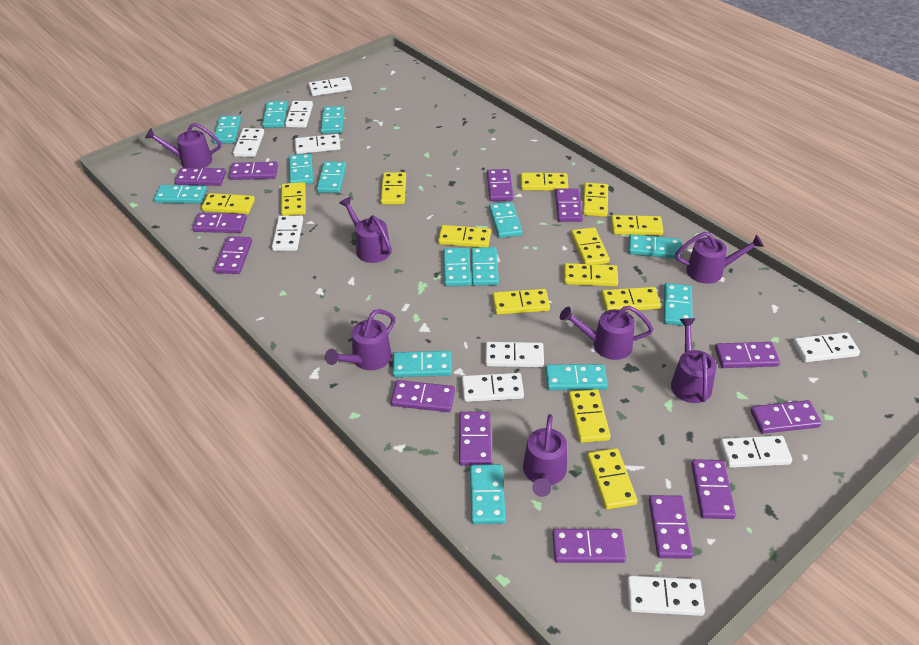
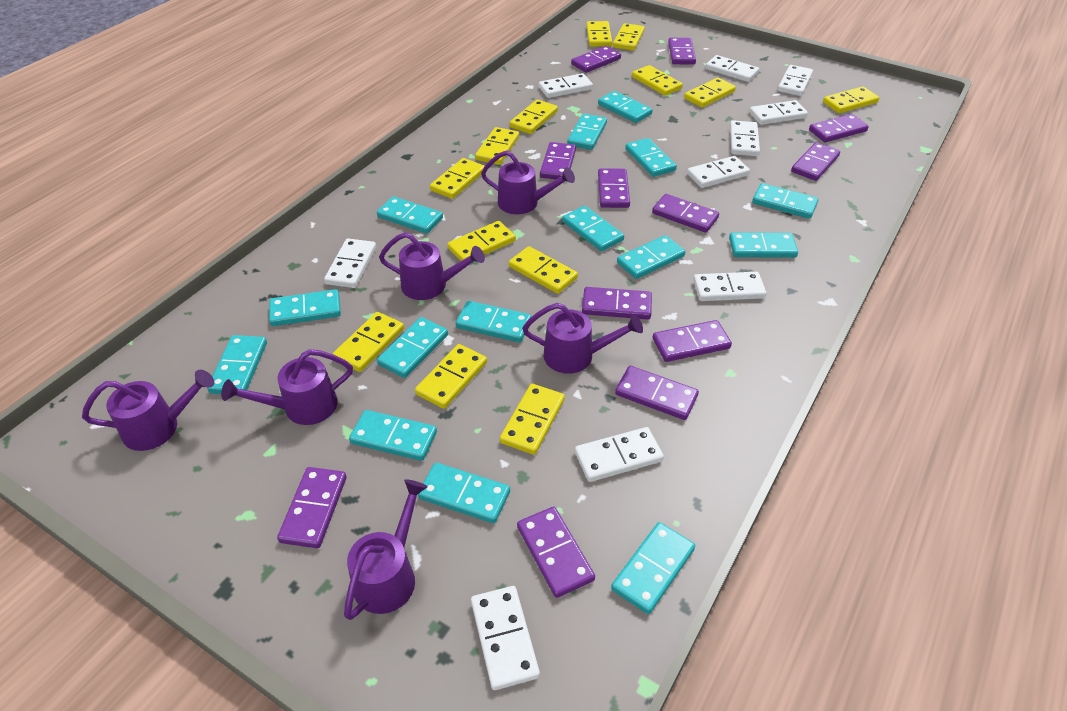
purple domino: [175,168,226,186] [192,213,247,233] [214,236,252,274] [229,162,278,180] [391,380,455,412] [459,412,491,465] [487,169,513,201] [552,529,626,563] [555,188,583,222] [649,495,693,559] [691,459,736,519] [715,342,780,368] [750,400,822,434] = 13 -> [277,467,347,548] [517,507,595,598] [540,142,576,179] [571,46,621,73] [582,287,652,319] [598,168,630,208] [615,366,699,420] [652,194,719,233] [653,320,732,362] [668,38,696,65] [791,142,840,181] [809,114,869,142] = 12
purple watering can: [145,123,221,168] [325,309,395,370] [339,197,392,263] [523,414,567,497] [560,306,653,360] [671,318,717,403] [675,232,764,284] = 7 -> [82,370,214,451] [221,349,353,425] [344,479,428,620] [379,232,485,300] [481,150,575,214] [522,303,643,374] = 6
turquoise domino: [154,185,207,204] [213,116,241,144] [262,101,288,128] [289,153,314,184] [317,162,346,193] [320,106,344,134] [392,351,452,377] [443,248,471,286] [470,464,506,524] [471,247,499,286] [489,202,523,238] [545,364,608,390] [628,234,681,259] [664,283,693,326] = 14 -> [207,335,267,394] [269,289,341,326] [349,410,437,461] [377,197,443,234] [377,317,448,378] [418,463,510,523] [456,301,532,342] [562,206,624,251] [567,114,607,150] [598,91,653,123] [611,522,695,614] [617,235,685,279] [625,138,677,177] [729,232,798,258] [752,183,818,219] = 15

